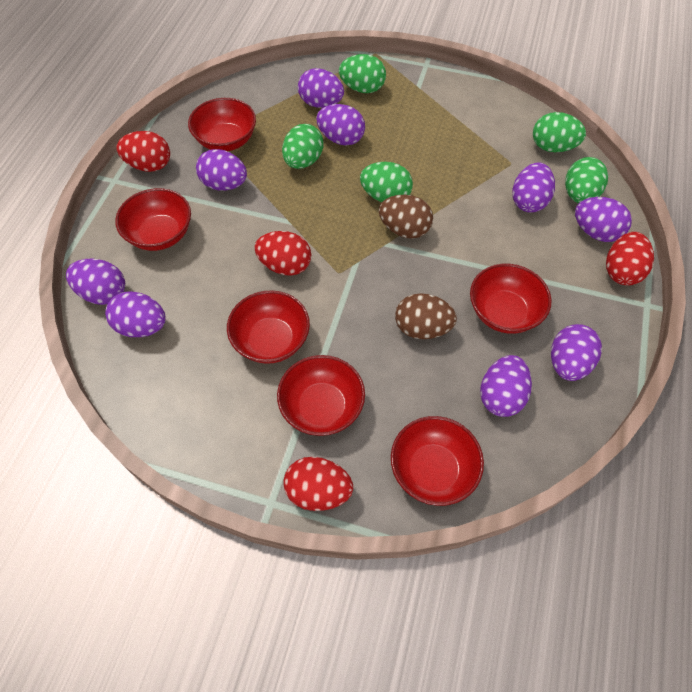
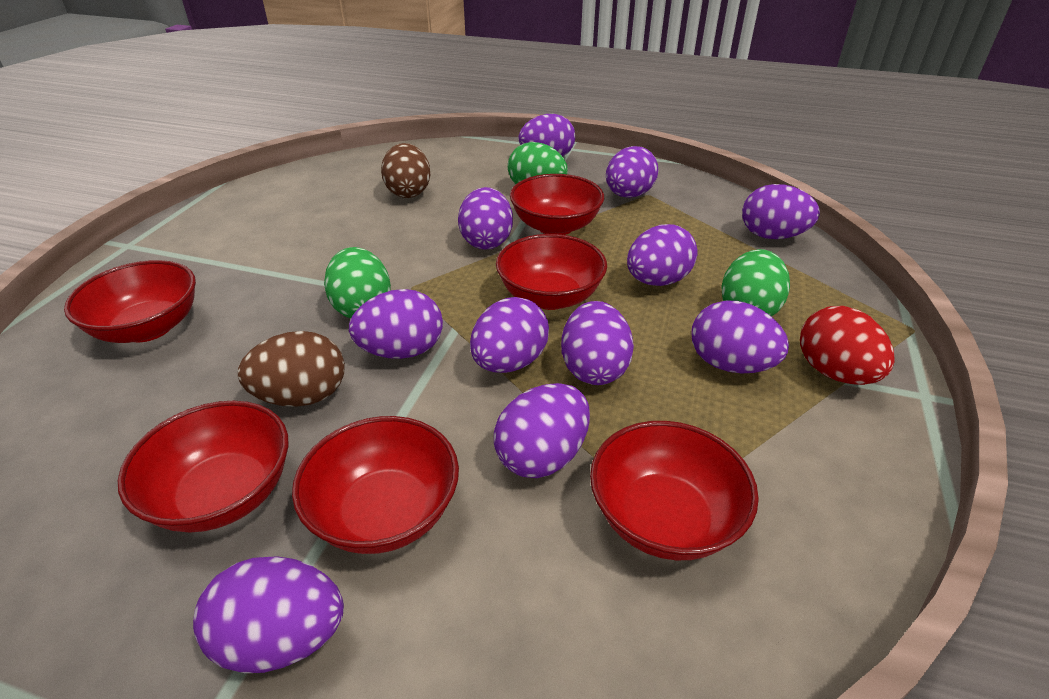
green egg: [282,124,324,169] [339,54,386,93] [360,162,413,202] [533,112,586,152] [565,157,608,203] = 5 -> [324,247,391,318] [508,142,568,184] [721,249,790,316] = 3
purple egg: [66,259,125,305] [105,291,166,337] [196,149,247,191] [298,68,344,108] [316,104,365,145] [480,355,532,417] [512,162,555,213] [551,324,602,381] [575,197,632,242] = 9 -> [193,557,344,673] [349,289,443,359] [458,187,513,250] [470,297,549,373] [494,383,590,478] [518,114,575,156] [561,301,634,385] [606,146,659,198] [627,224,697,286] [691,301,789,373] [742,184,820,239] = 11
red egg: [116,131,170,172] [254,231,311,276] [283,457,353,511] [606,232,654,286] = 4 -> [800,306,895,385] = 1

